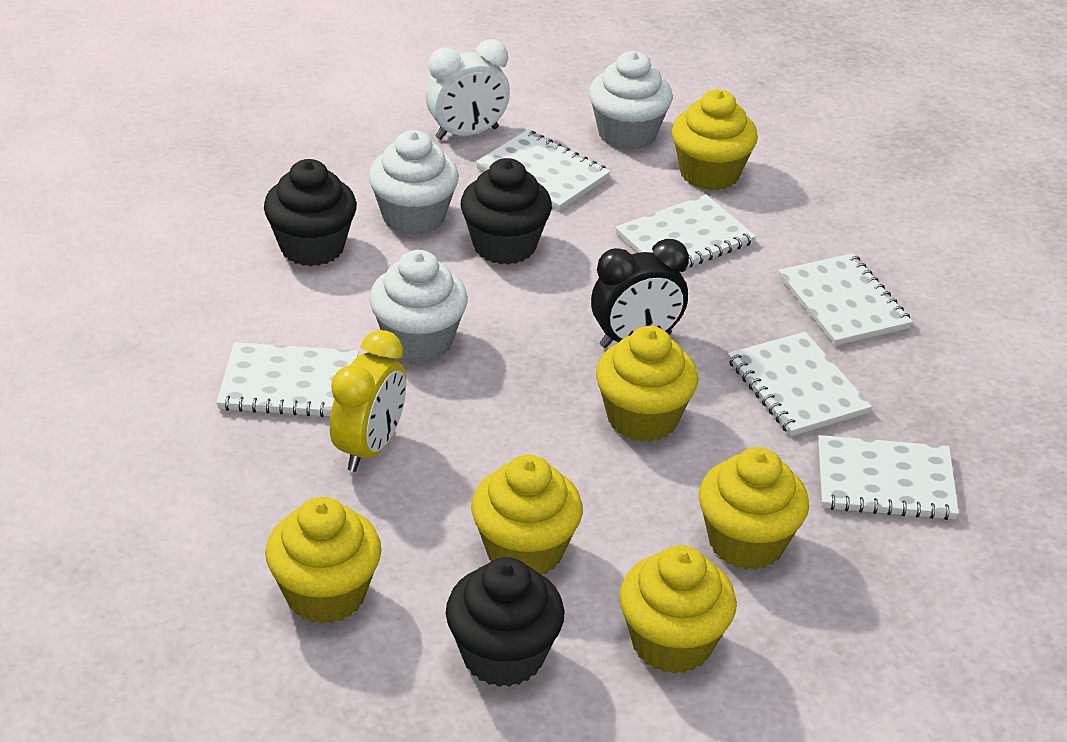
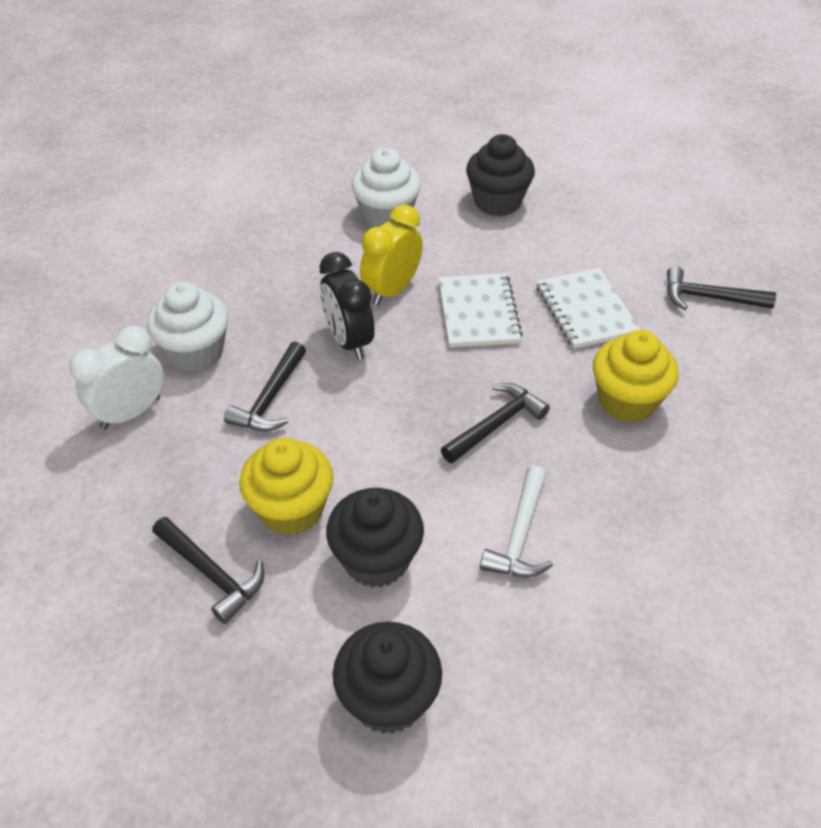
black hammer: none = 0 -> [152,517,264,624] [224,342,306,431] [441,383,550,463] [667,266,776,310] = 4
white cupcake: [369,130,459,235] [369,250,468,362] [589,51,673,150] = 3 -> [147,281,229,372] [352,148,421,227] = 2
white hammer: none = 0 -> [480,465,553,577] = 1
white notebook: [216,342,359,417] [476,130,611,211] [615,194,756,268] [728,332,872,436] [778,253,912,346] [818,435,959,520] = 6 -> [439,273,523,347] [537,268,641,349] = 2
yellow cupcake: [265,497,382,624] [471,455,583,574] [596,326,698,442] [619,545,737,674] [672,89,758,190] [699,447,809,570] = 6 -> [239,438,334,536] [593,330,678,423] = 2

